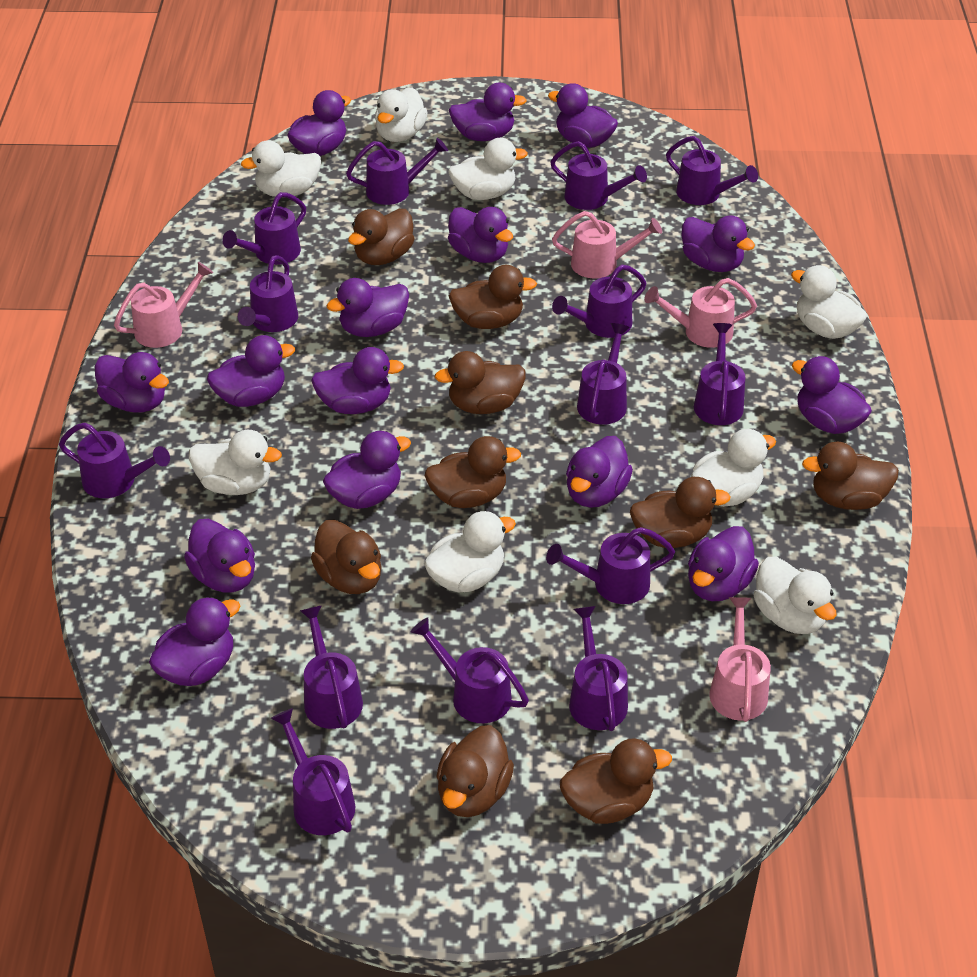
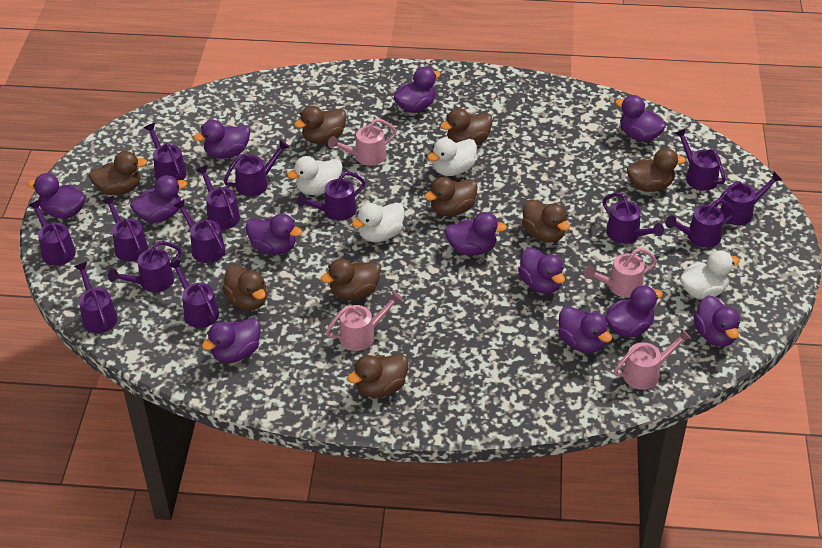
purple duck: [95,352,169,413] [149,597,240,686] [184,519,255,593] [207,335,295,407] [287,90,351,156] [311,347,404,414] [323,431,411,509] [327,278,409,337] [448,207,513,263] [449,83,527,141] [548,83,618,148] [566,436,633,508] [682,216,755,272] [688,526,759,601] [792,356,872,434] = 15 -> [28,173,86,219] [130,175,187,223] [194,120,250,159] [202,318,260,363] [246,214,302,255] [394,67,441,113] [444,212,507,255] [518,247,565,294] [558,306,612,353] [605,286,663,338] [615,95,666,142] [693,295,740,346] = 12
white duck: [189,430,282,495] [241,140,321,197] [375,88,428,142] [424,511,516,593] [449,138,528,200] [691,429,776,507] [754,557,836,634] [791,265,867,339] = 8 -> [287,156,343,195] [352,202,405,242] [427,138,477,176] [680,250,740,299] = 4

